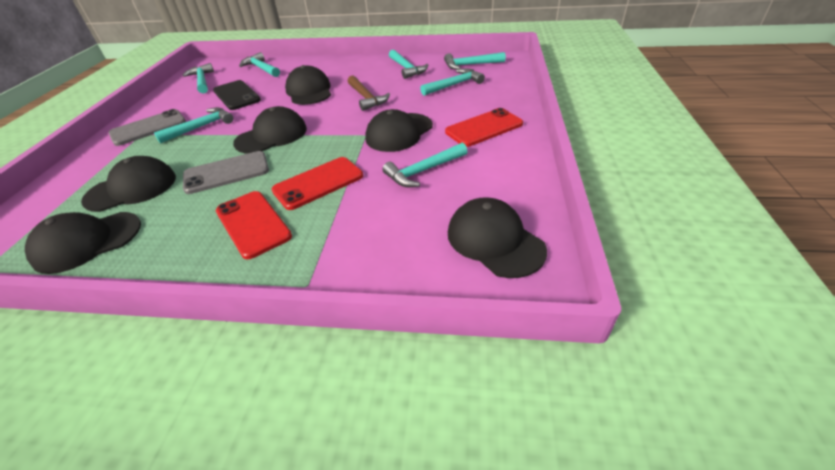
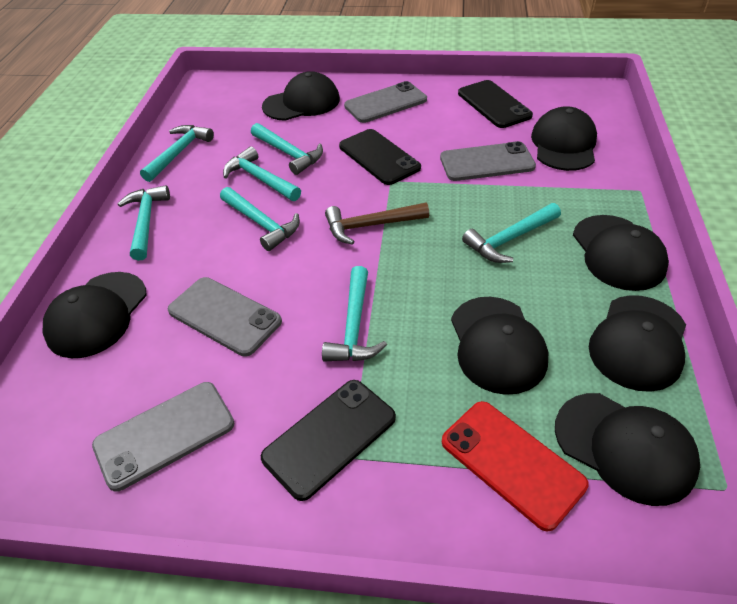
black cap: [25,212,141,274] [81,156,176,212] [233,106,307,154] [285,65,331,105] [365,109,433,152] [448,197,547,278] = 6 -> [43,272,147,358] [262,71,340,121] [451,297,548,395] [531,106,597,171] [555,393,700,506] [573,215,669,291] [589,295,686,392] = 7
black phone: [213,80,261,110] = 1 -> [261,380,396,501] [339,129,421,185] [458,80,533,128] = 3
grey phone: [109,109,186,146] [183,151,269,194] = 2 -> [92,382,234,492] [168,277,282,356] [344,81,427,123] [440,141,536,181] = 4
red phone: [216,191,292,259] [272,157,363,210] [445,108,523,147] = 3 -> [442,401,589,532] = 1

